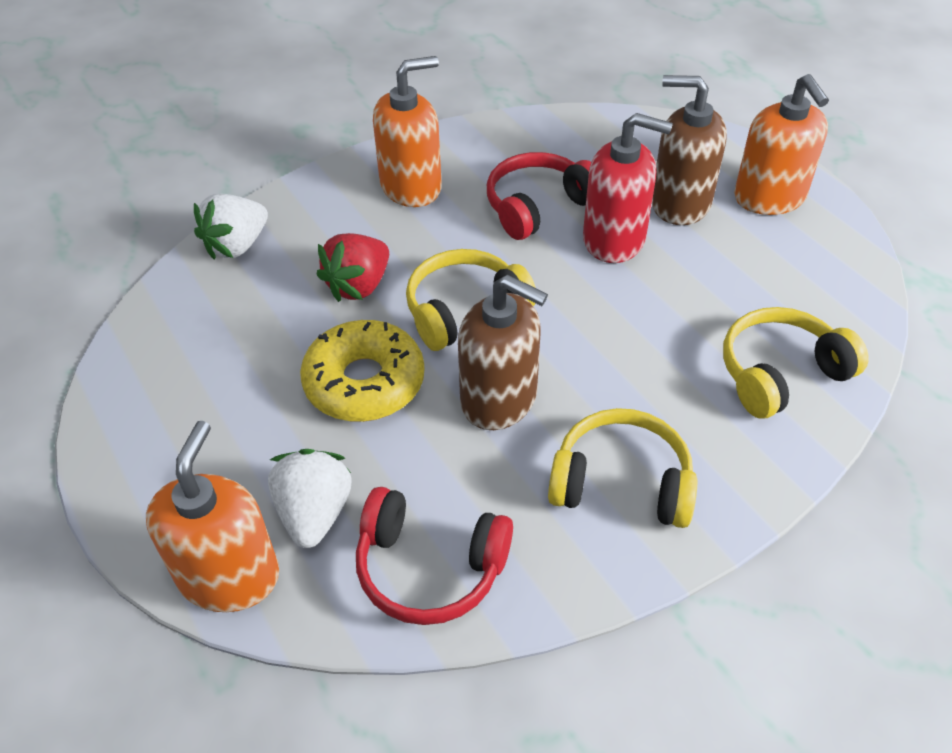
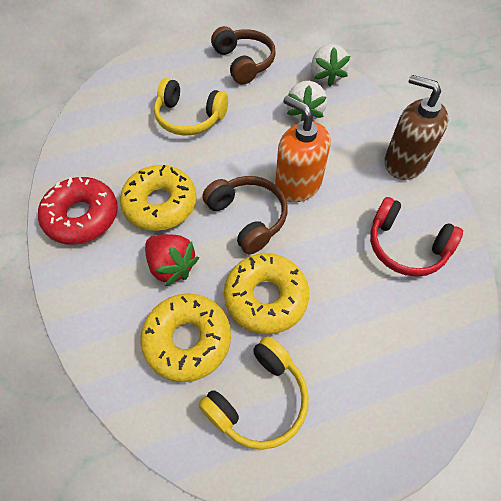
brown headphones: none = 0 -> [202,176,287,254] [211,26,276,85] = 2
brown soap dispenser: [458,275,548,430] [652,75,727,225] = 2 -> [384,75,448,180] = 1
orange soap dispenser: [146,421,279,612] [373,56,442,207] [734,74,829,215] = 3 -> [275,95,330,202] = 1
red donut: none = 0 -> [38,177,118,245] = 1
red headphones: [356,487,513,625] [487,152,591,240] = 2 -> [370,197,463,277] = 1
red soap dispenser: [583,113,673,263] = 1 -> none = 0
yellow donut: [300,320,424,422] = 1 -> [120,165,197,231] [140,293,231,382] [224,253,309,334] = 3
yellow headphones: [406,249,536,351] [548,408,697,528] [723,307,869,419] = 3 -> [154,78,228,136] [198,336,309,450] = 2

